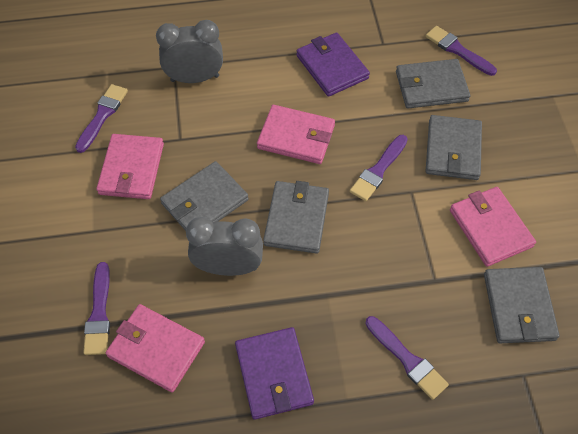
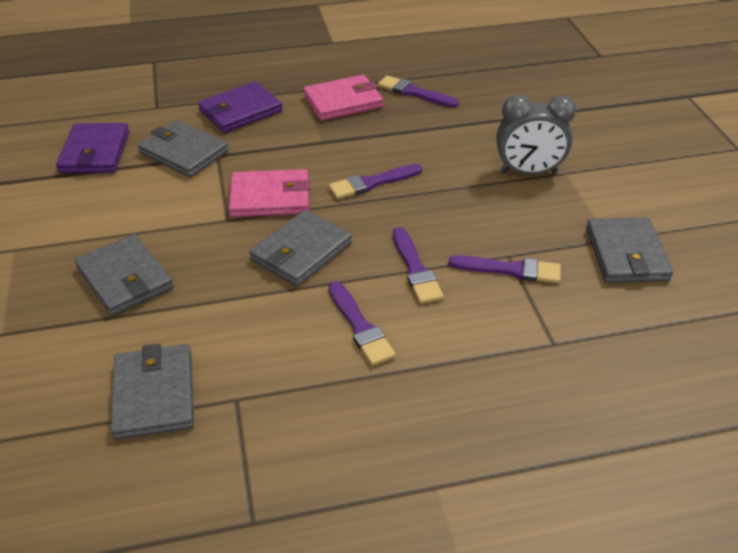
grey clock: [156,20,223,83] [186,217,263,276] = 2 -> [496,95,576,175] = 1
pink wallet: [96,134,164,199] [106,304,205,392] [257,105,335,164] [450,187,536,267] = 4 -> [229,169,310,217] [303,75,383,121] = 2

